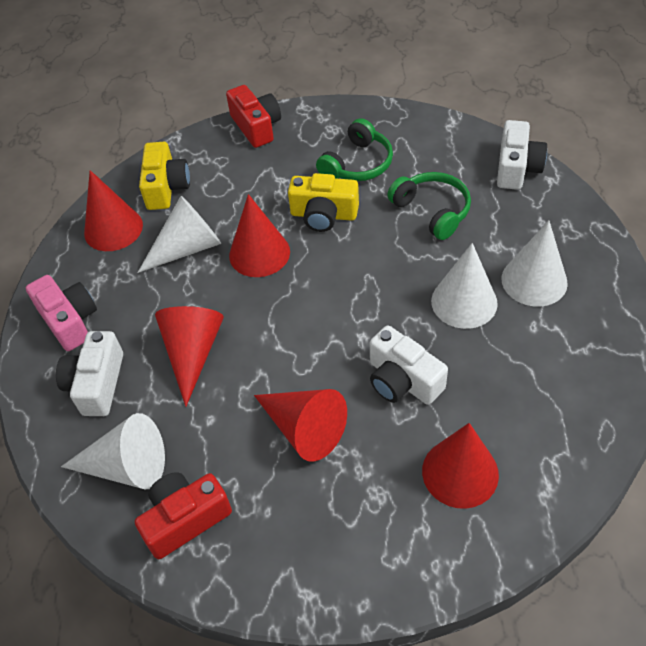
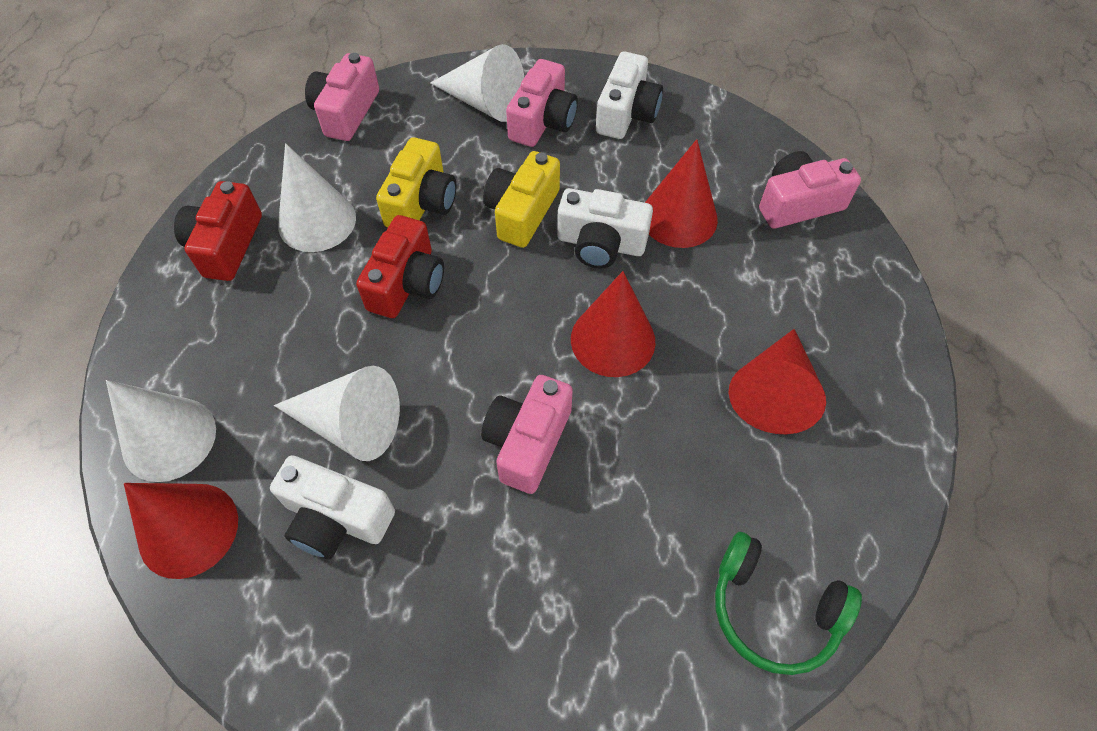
green headphones: [316,118,393,181] [387,172,471,240] = 2 -> [715,532,862,675] = 1
pink camera: [26,275,97,351] = 1 -> [305,53,379,141] [481,375,573,494] [506,59,578,147] [759,151,861,229] = 4
red cone: [84,170,143,251] [155,306,224,407] [229,194,290,277] [254,389,347,461] [422,423,499,509] = 5 -> [124,483,238,579] [571,271,655,377] [645,139,718,248] [729,329,826,434] = 4

